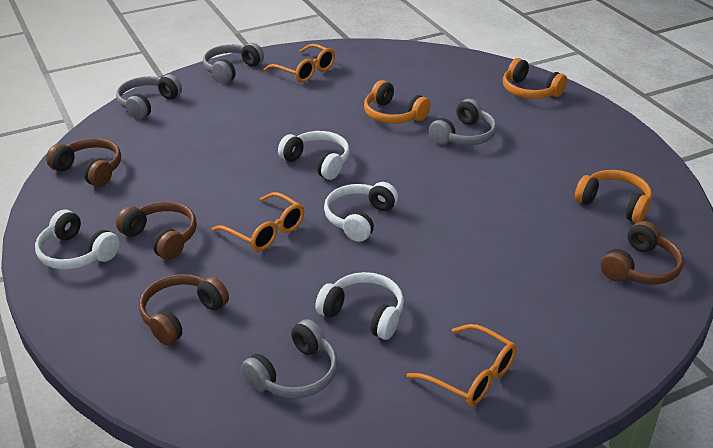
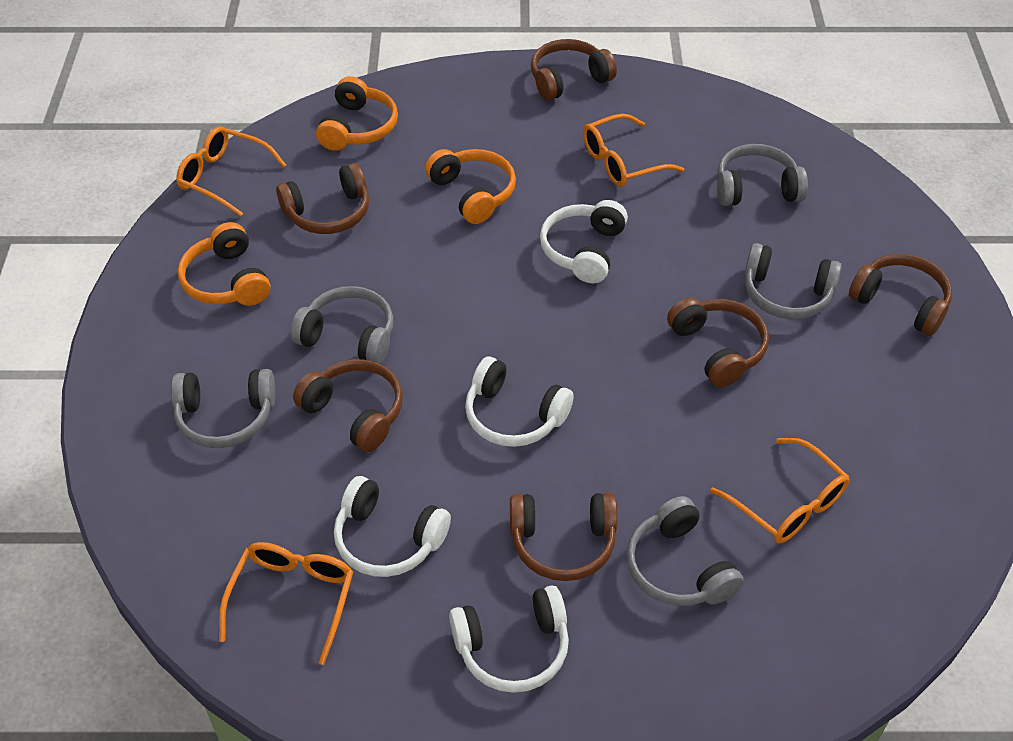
brown headphones: [46,138,121,187] [116,201,197,260] [139,274,229,345] [601,221,683,285] = 4 -> [276,163,369,234] [293,359,403,452] [510,493,617,581] [531,39,617,101] [667,298,769,387] [849,254,952,336] = 6
grey headphones: [116,74,182,120] [203,43,264,84] [241,319,338,399] [429,99,497,145] = 4 -> [171,369,276,448] [290,286,393,364] [626,496,744,606] [717,144,808,206] [745,243,842,319] = 5
orange glasses: [212,192,304,251] [263,44,335,82] [407,324,517,406] = 3 -> [176,126,286,217] [219,542,353,665] [583,114,684,187] [710,438,850,544] = 4

